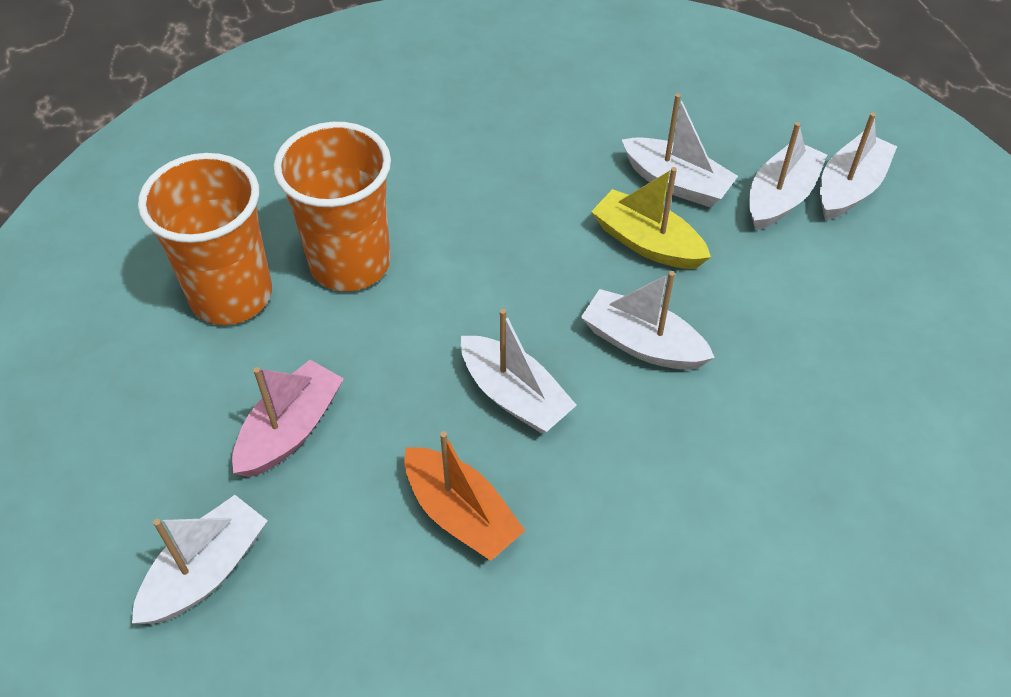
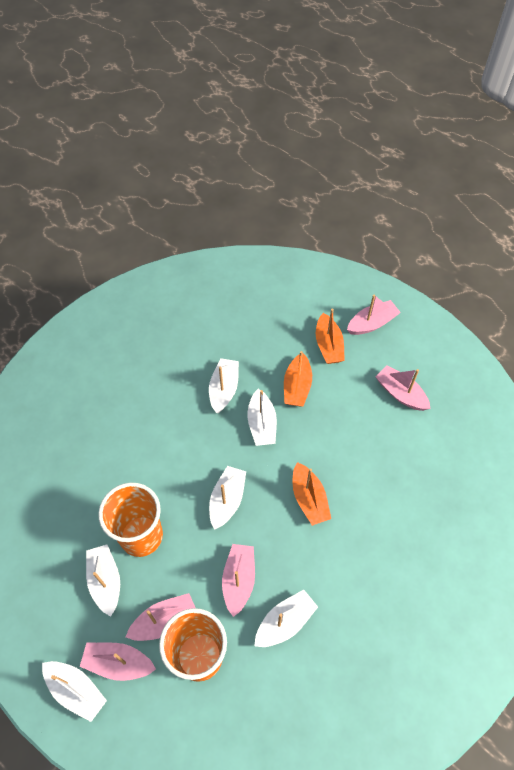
orange boat: [404,431,526,561] = 1 -> [284,351,312,406] [293,462,331,526] [316,309,345,364] = 3
pink boat: [232,360,344,477] = 1 -> [80,643,156,681] [126,593,195,641] [222,544,255,617] [347,294,401,335] [376,365,431,411] = 5
yellow boat: [591,167,711,269] = 1 -> none = 0

